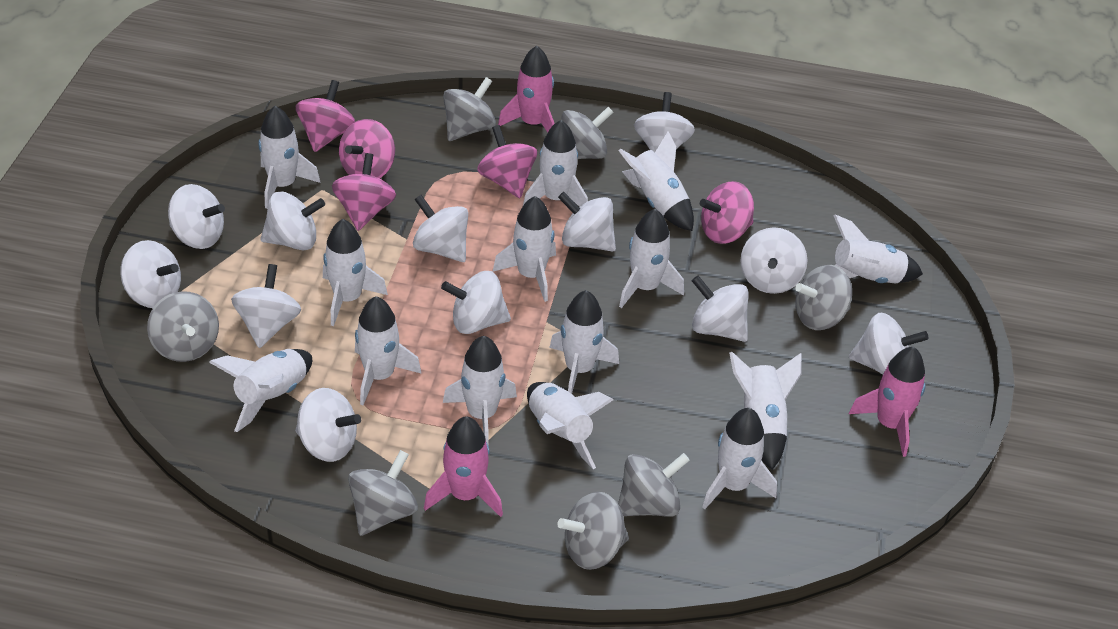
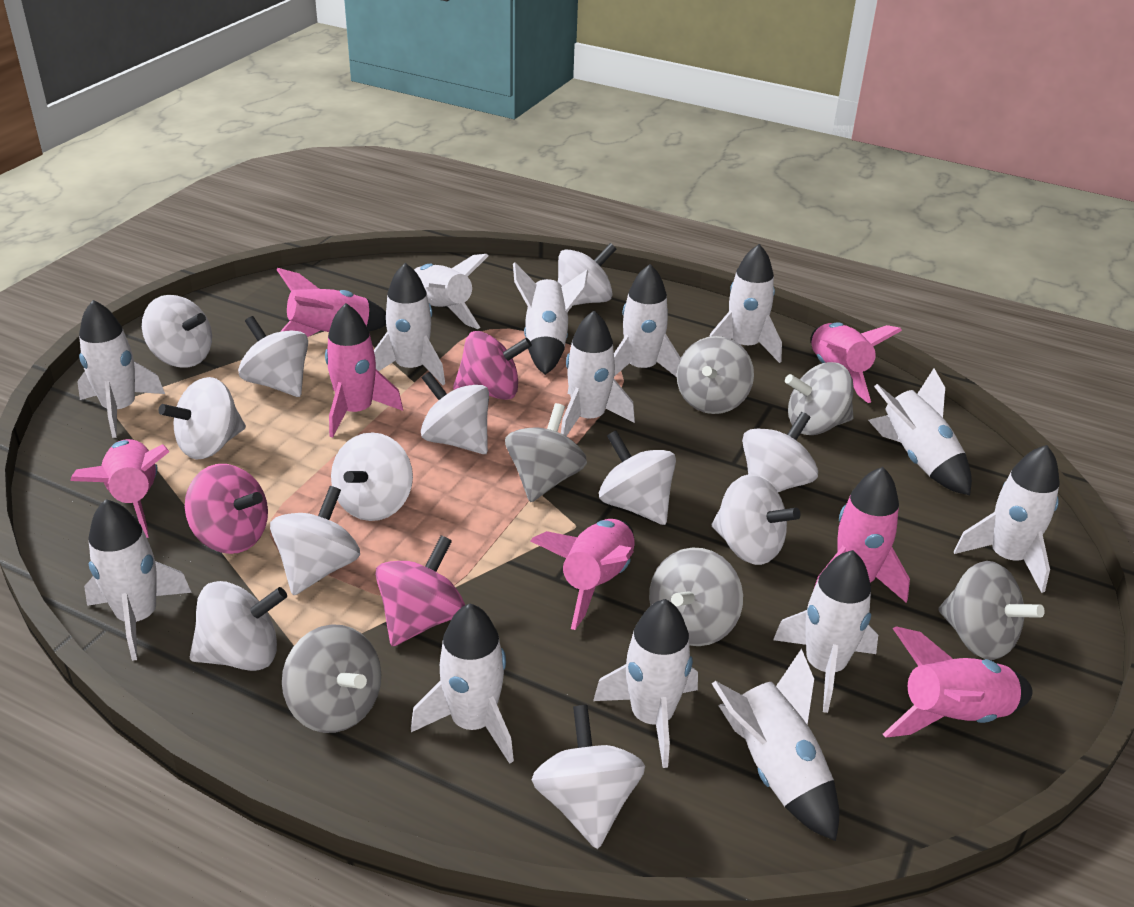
grey spinning top: [147,291,219,362] [348,450,418,536] [443,77,496,141] [557,492,629,570] [561,107,613,159] [618,453,690,517] [795,265,852,330] = 7 -> [282,624,381,733] [505,403,587,502] [649,548,743,646] [677,336,754,414] [785,362,854,435] [938,561,1045,660] = 6
pink rocket: [424,416,503,517] [498,46,555,133] [849,347,926,457] = 3 -> [70,439,169,538] [277,268,386,337] [325,303,403,438] [531,519,635,630] [811,322,902,403] [812,467,910,603] [883,626,1033,738] = 7
pink spinning top: [296,80,355,152] [332,153,396,231] [339,119,395,178] [477,125,537,198] [700,181,754,244] = 5 -> [185,464,268,554] [375,535,465,646] [453,331,532,400] = 3

